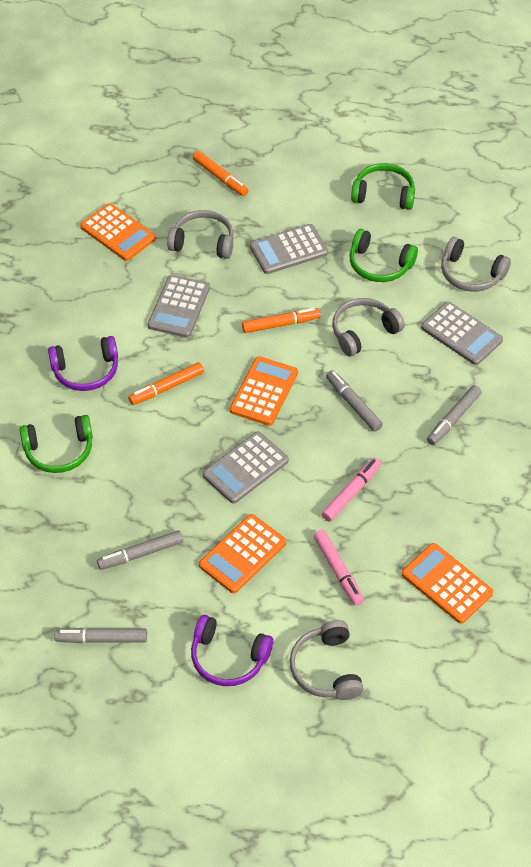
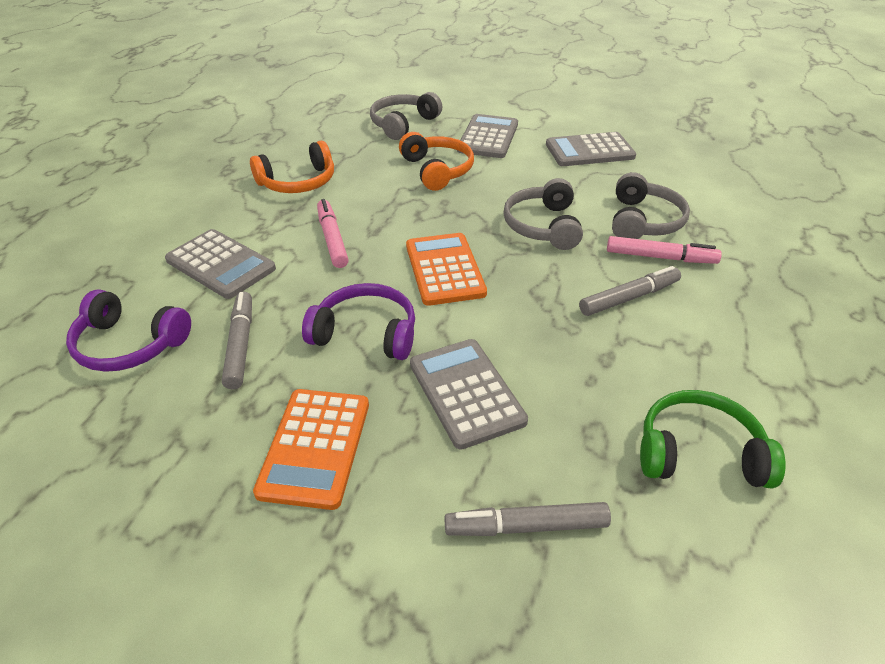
green headphones: [20,415,93,473] [350,229,418,282] [351,163,415,210] = 3 -> [640,390,785,489] = 1
grey headphones: [167,210,233,259] [290,620,364,700] [332,298,405,357] [441,237,511,292] = 4 -> [370,92,442,140] [503,178,583,250] [612,172,690,239] = 3
grey marker: [54,628,147,643] [97,530,183,570] [326,370,383,432] [427,385,482,445] = 4 -> [222,292,252,389] [444,502,611,536] [579,266,681,316] = 3
orange calculator: [80,203,156,261] [199,514,286,593] [230,356,298,426] [402,543,493,624] = 4 -> [253,389,369,510] [406,233,487,306] = 2
orange headphones: none = 0 -> [250,141,334,193] [399,132,474,191] = 2
orange marker: [128,362,204,405] [193,151,249,196] [242,308,321,333] = 3 -> none = 0

